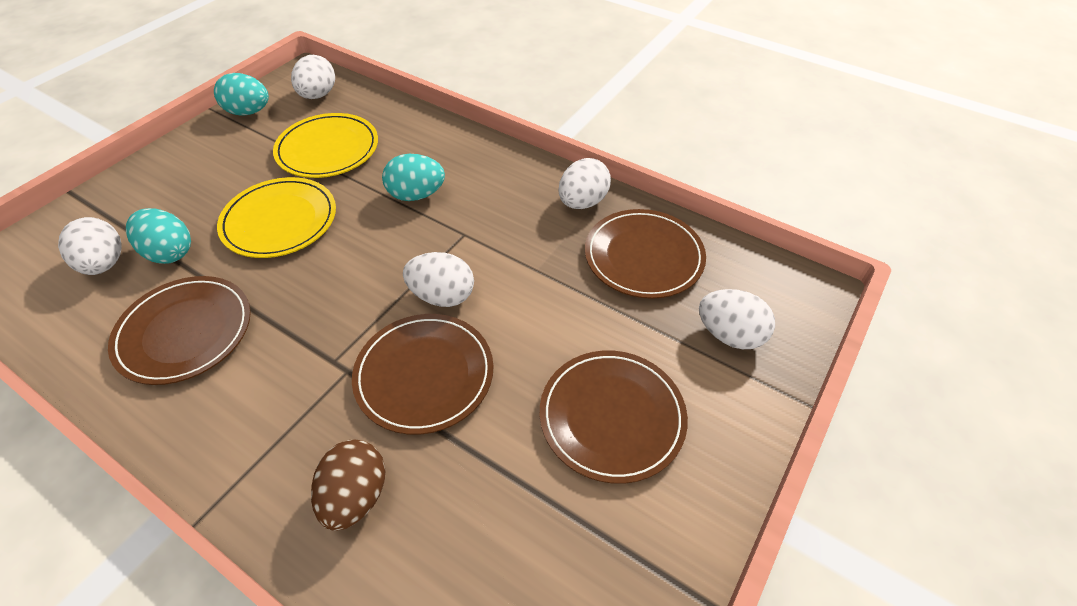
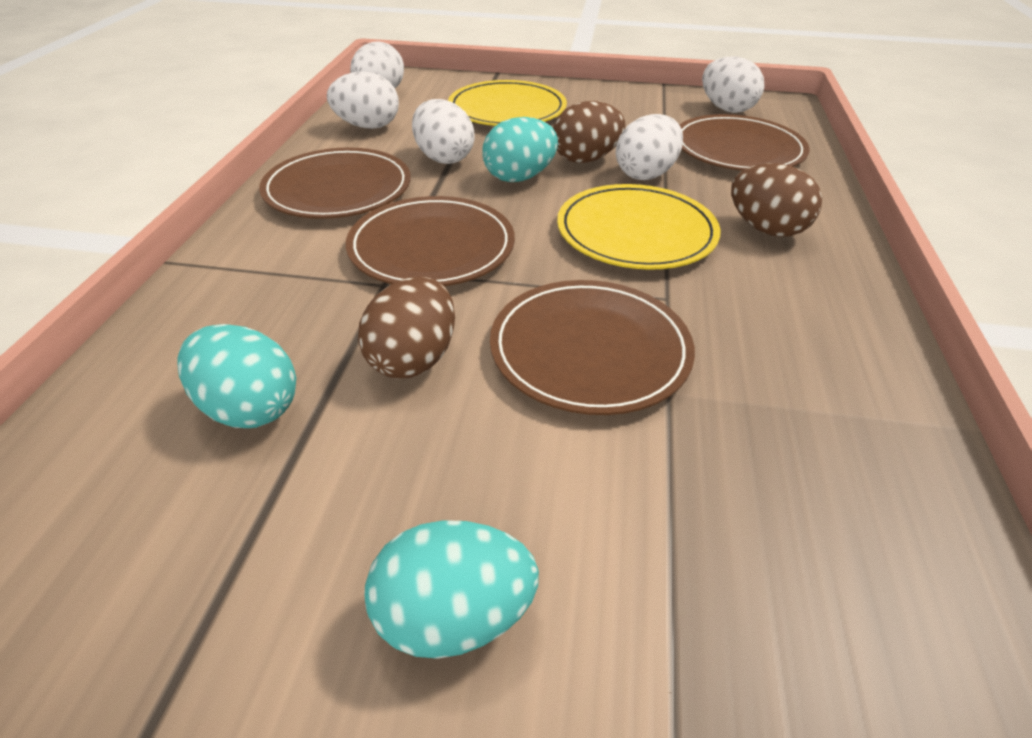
brown egg: [311,439,386,531] = 1 -> [358,276,455,378] [553,101,625,163] [731,163,822,237] = 3

